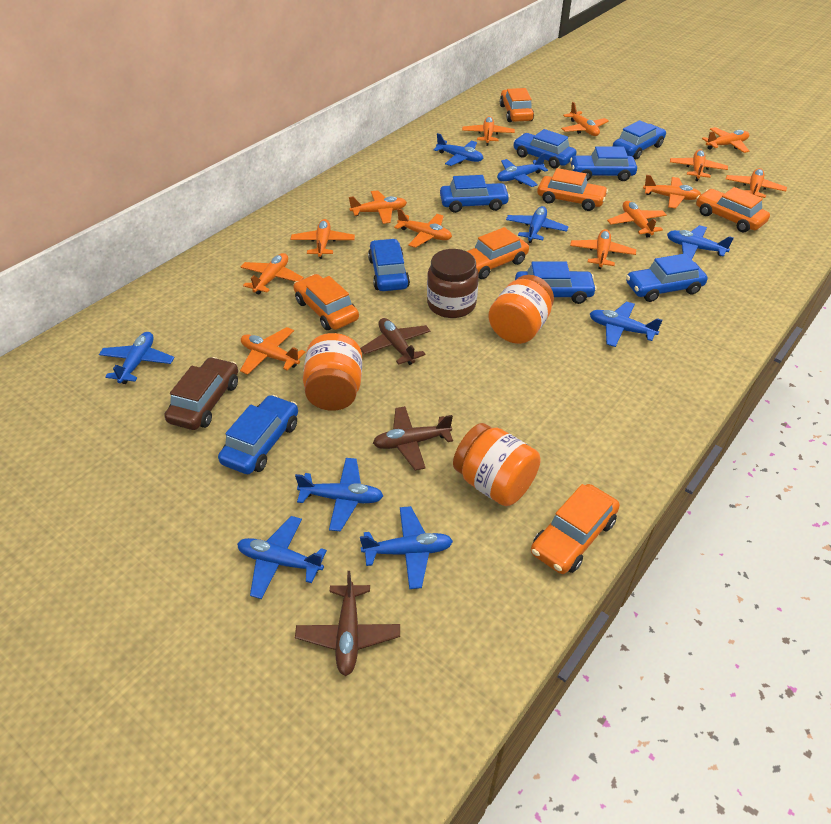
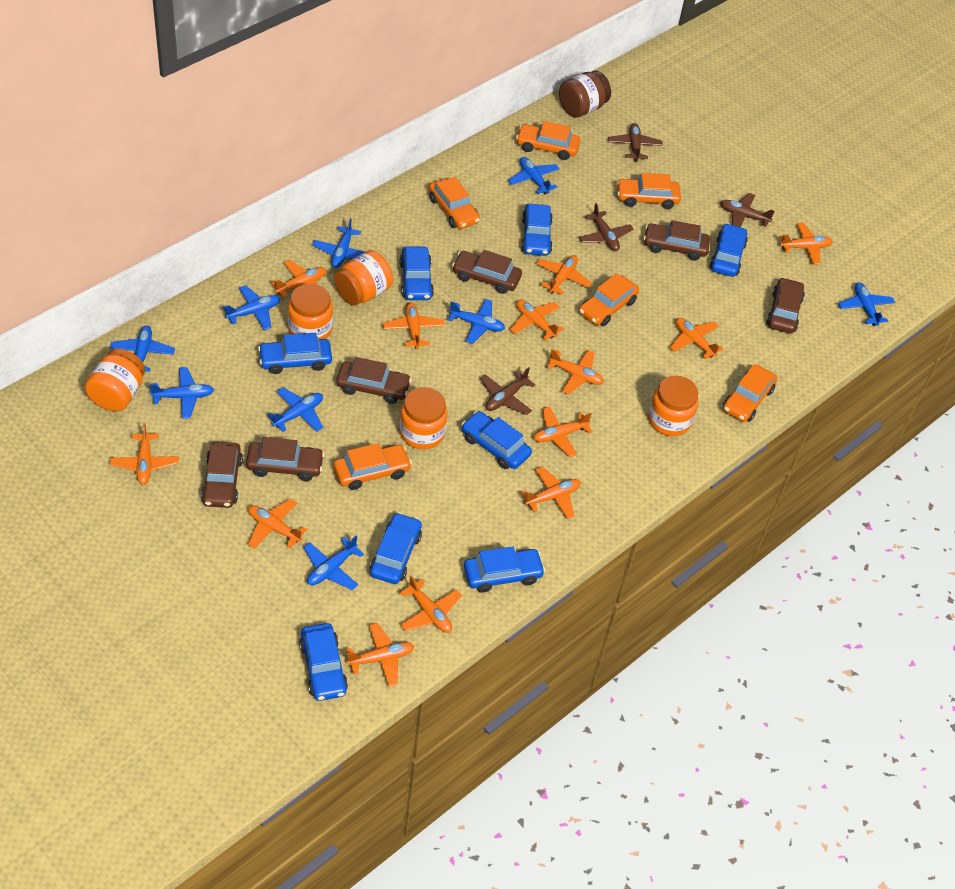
brown car: [164,357,238,430] = 1 -> [201,442,243,508] [246,437,325,481] [336,357,412,404] [452,250,522,294] [644,220,710,261] [766,277,805,334] = 6
brown plane: [295,571,400,676] [360,318,431,365] [373,406,453,470] = 3 -> [480,367,535,415] [579,203,634,251] [608,123,663,162] [720,193,775,227] = 4
orange jar: [303,333,362,411] [453,423,541,506] [488,275,554,344] = 3 -> [85,348,145,411] [288,284,333,339] [334,250,393,306] [400,387,448,449] [648,376,698,436] = 5

